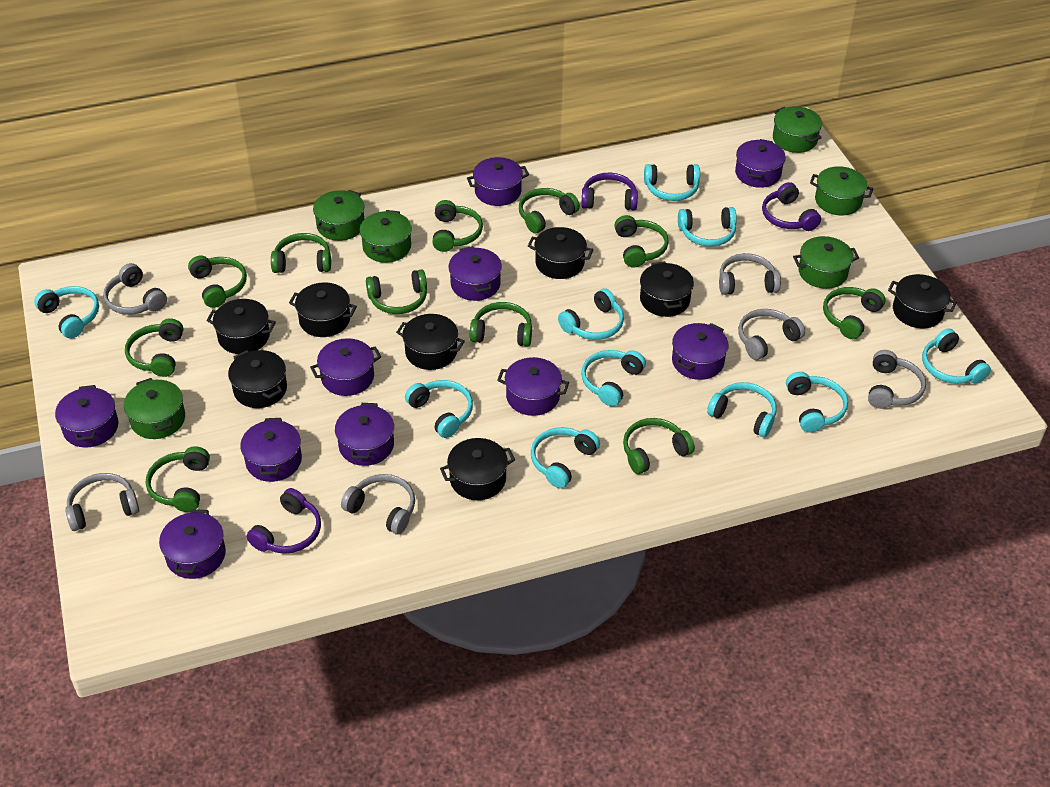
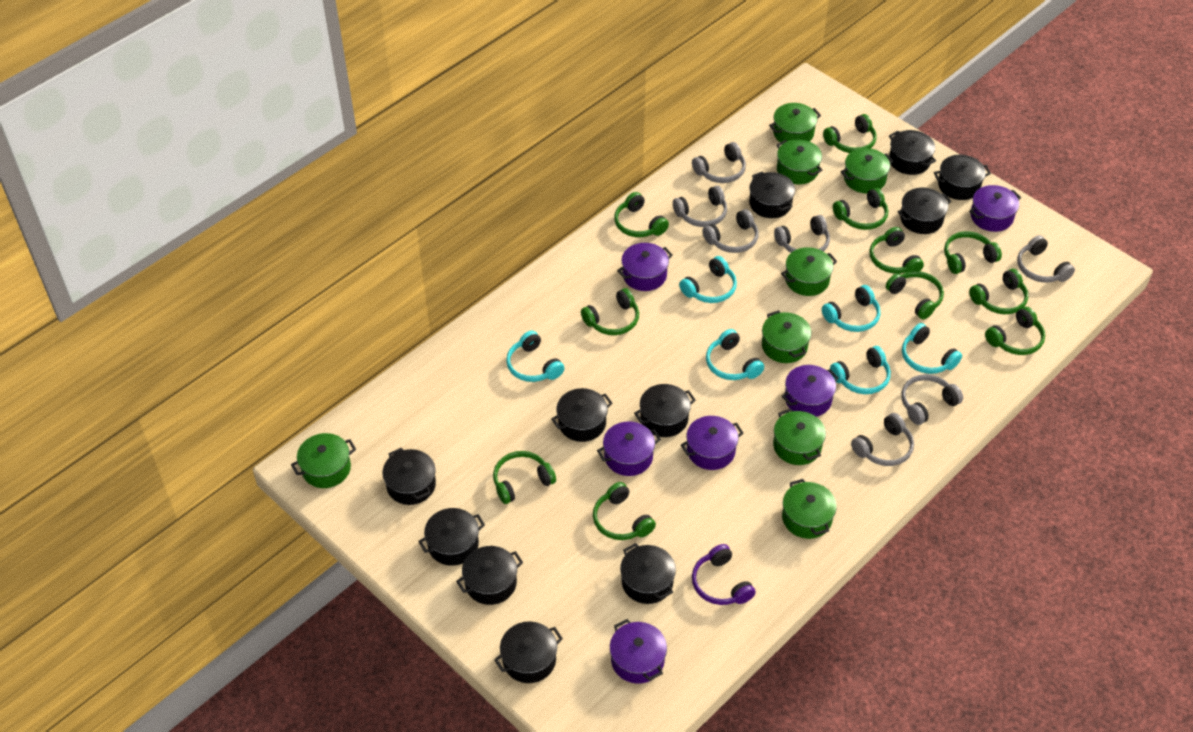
black pot: [206,299,276,354] [228,350,287,408] [289,283,357,337] [396,314,465,370] [440,438,515,500] [528,227,593,279] [640,261,694,317] [888,274,957,328] = 8 -> [382,448,436,505] [418,508,485,566] [456,546,523,605] [494,622,563,683] [551,388,613,442] [620,543,676,604] [634,384,696,437] [749,171,795,218] [889,130,936,175] [897,188,951,234] [934,155,991,200] = 11
green pot: [124,378,185,439] [313,190,364,241] [359,210,412,263] [773,106,822,153] [793,236,859,289] [810,166,873,216] = 6 -> [291,433,356,488] [762,310,811,363] [769,103,821,142] [773,409,826,465] [777,139,822,184] [781,247,837,296] [782,479,837,539] [841,148,893,193] = 8
grey headphones: [65,473,139,531] [103,263,167,315] [341,474,415,535] [719,253,781,295] [738,309,805,360] [868,350,926,409] = 6 -> [673,186,727,227] [692,142,746,183] [703,209,759,253] [774,215,830,253] [851,413,914,466] [901,374,963,425] [1017,235,1075,283] = 7
purple headphones: [247,488,321,554] [581,173,638,210] [762,182,821,231] = 3 -> [692,544,756,605] = 1
purple pot: [55,385,119,448] [159,509,226,579] [240,418,302,482] [310,338,381,396] [335,403,394,466] [449,246,502,301] [467,157,529,206] [497,357,569,416] [672,323,729,380] [735,139,786,188] = 10 -> [597,421,661,476] [610,619,667,684] [617,243,673,291] [681,416,743,470] [782,365,839,417] [969,185,1021,232] = 6
turquoise headphones: [34,286,99,339] [405,380,473,438] [531,427,600,488] [558,288,624,340] [581,350,646,406] [644,164,700,201] [678,207,737,247] [707,382,777,437] [786,372,848,433] [922,328,991,384] = 10 -> [506,331,564,382] [679,256,737,303] [706,329,764,380] [822,285,880,332] [830,346,891,394] [902,323,962,374] = 6

